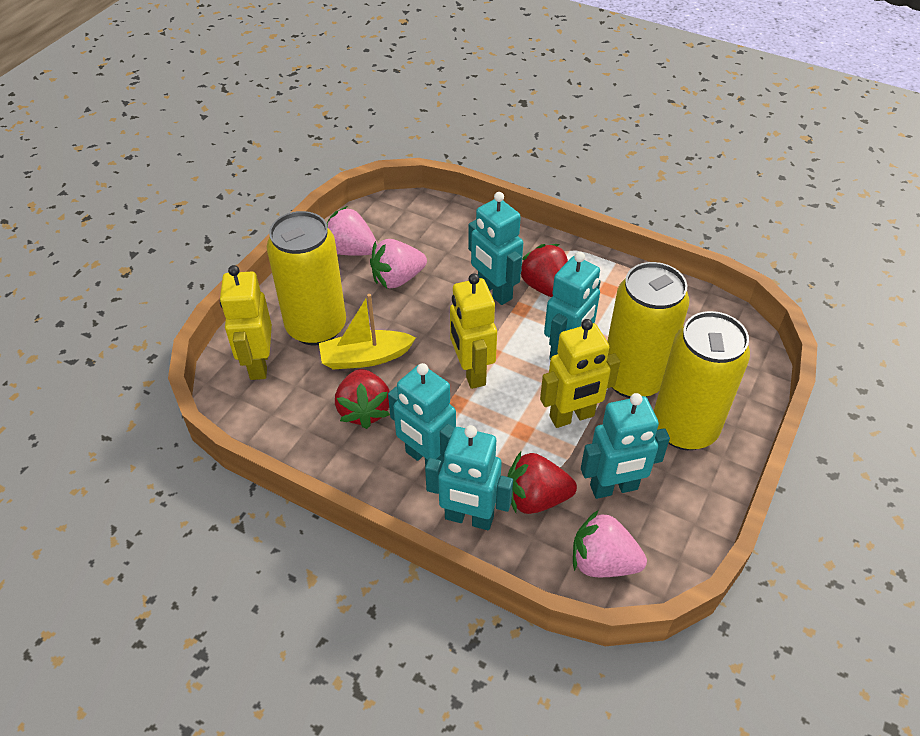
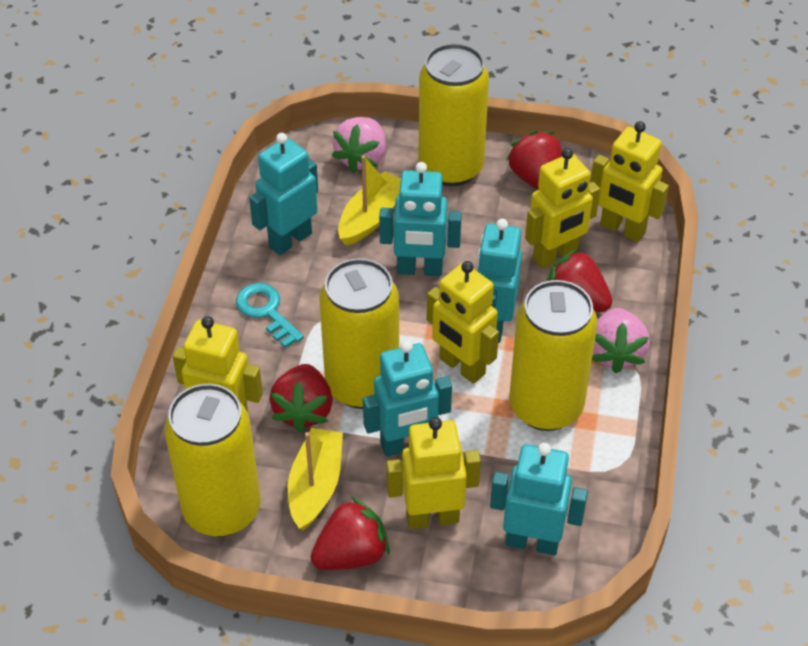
pink strawberry: [327,206,377,256] [370,239,427,288] [573,510,647,577] = 3 -> [332,117,386,173] [592,308,650,373] = 2
red strawberry: [335,369,390,429] [508,452,577,514] [521,244,568,297] = 3 -> [269,364,333,432] [311,497,390,570] [507,131,562,190] [546,249,612,312] = 4
turquoise key: none = 0 -> [236,283,304,348] = 1
yellow boat: [319,294,416,369] = 1 -> [288,428,343,530] [338,155,401,246] = 2
yellow can: [267,211,346,345] [607,262,689,398] [654,311,750,450] = 3 -> [164,384,261,537] [319,258,399,409] [418,43,489,186] [509,280,597,431] = 4
yellow robot: [220,265,272,380] [450,273,497,389] [540,319,620,428] = 3 -> [173,316,263,412] [386,417,481,529] [427,261,499,384] [525,148,600,269] [590,121,669,242] = 5

